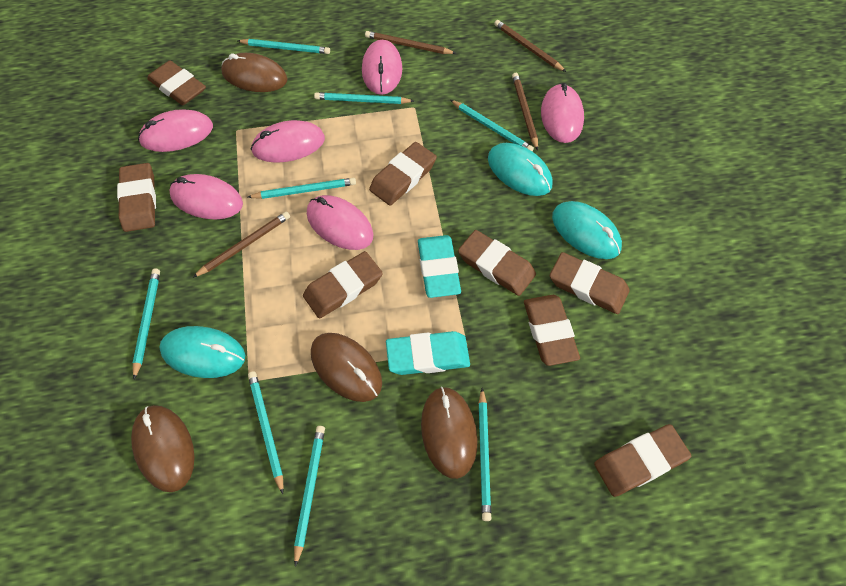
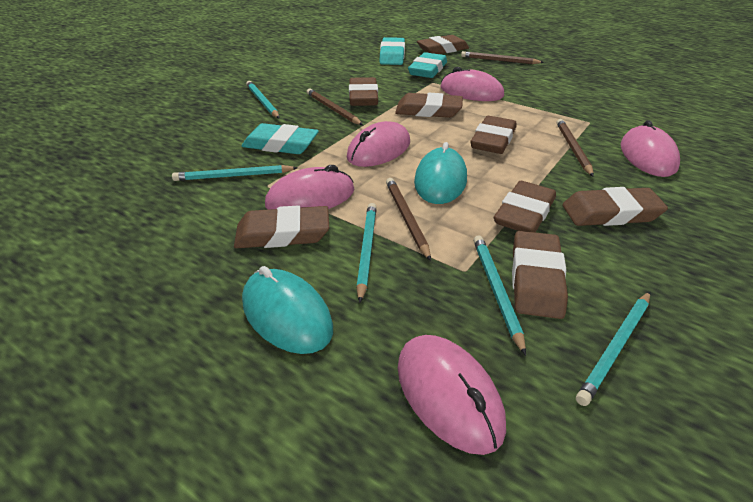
brown mouse: [131,405,195,492] [221,53,288,92] [311,333,382,402] [421,387,478,479] = 4 -> none = 0
pink mouse: [138,109,213,152] [169,174,243,219] [251,120,325,163] [307,195,374,250] [362,40,402,95] [541,83,584,143] = 6 -> [265,165,354,210] [347,121,410,167] [398,335,506,455] [440,67,504,101] [621,120,680,177] = 5
turquoise eraser: [386,331,470,375] [418,235,461,298] = 2 -> [242,123,319,154] [379,37,405,65] [408,52,447,78] = 3
turquoise mouse: [159,326,245,378] [488,143,553,196] [552,201,622,259] = 3 -> [242,266,333,354] [414,142,467,204] = 2
turquoise pencil: [132,268,160,379] [237,39,330,54] [248,178,356,199] [248,371,284,494] [294,426,325,567] [314,92,414,104] [450,100,534,151] [478,388,491,521] = 8 -> [172,165,297,181] [246,81,279,118] [356,203,377,303] [473,235,526,356] [576,292,650,406] = 5

